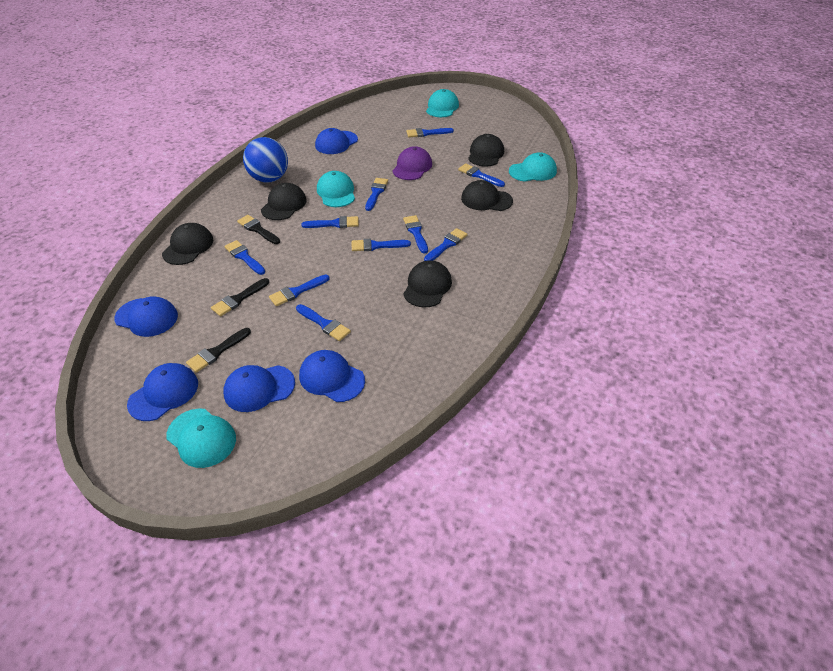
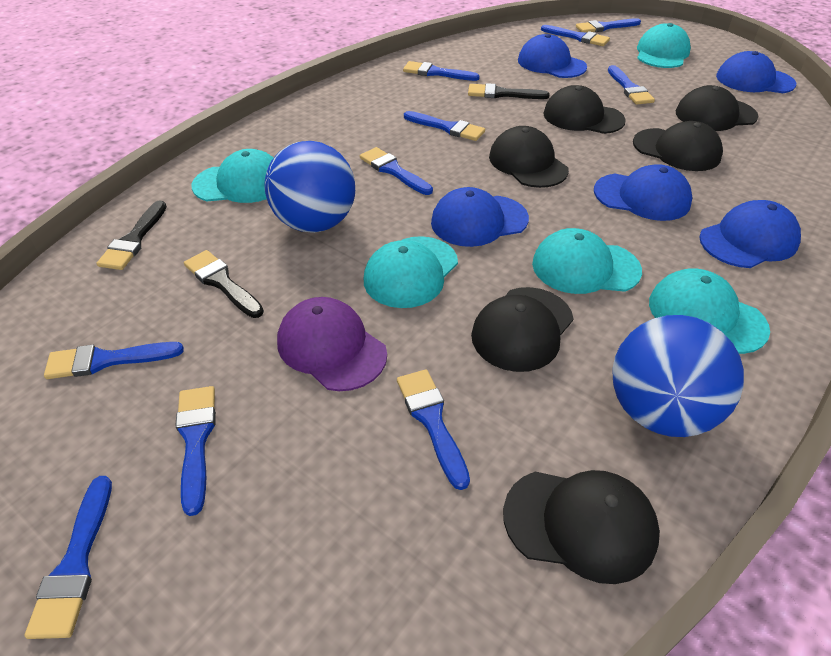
black cap: [162,223,213,265] [261,183,307,220] [403,260,452,308] [461,180,513,211] [468,134,504,167] = 5 -> [471,287,573,372] [489,126,569,188] [503,470,660,584] [543,85,626,134] [633,121,723,171] [676,85,759,131] = 6
blue ball: [243,137,288,183] = 1 -> [264,141,355,233] [612,315,744,437] = 2
turquoise cap: [166,408,236,468] [317,171,355,207] [426,89,459,117] [509,152,557,182] = 4 -> [192,149,274,203] [364,236,458,308] [532,228,642,294] [637,23,691,68] [649,268,770,354] = 5

